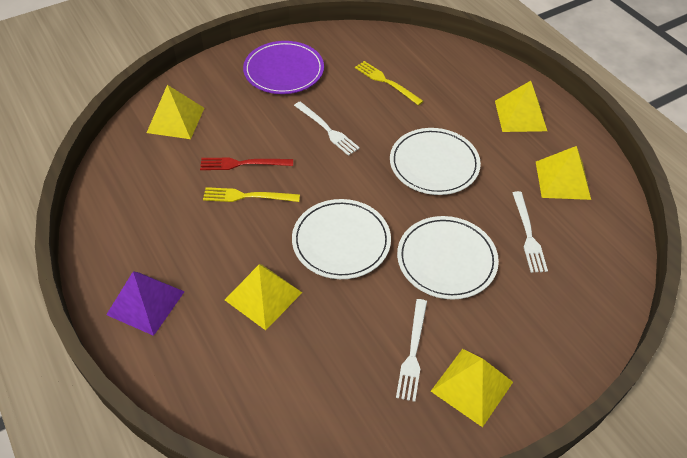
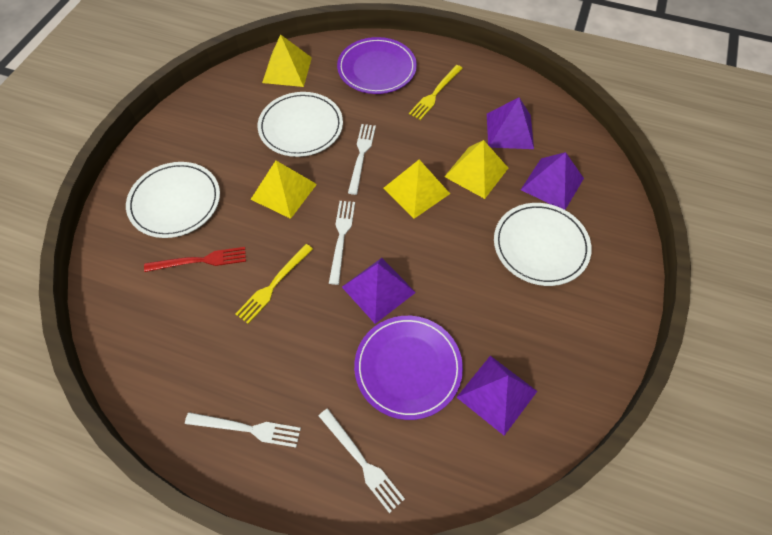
purple plate: [243,41,324,94] = 1 -> [337,37,417,94] [354,316,463,420] = 2
purple pyramid: [106,271,185,336] = 1 -> [342,258,416,324] [456,356,537,436] [487,97,534,149] [521,152,584,210] = 4
white fork: [294,102,360,156] [396,299,427,402] [513,191,548,273] = 3 -> [185,412,301,447] [319,408,405,513] [329,201,355,285] [348,124,376,195] = 4
yellow pyramid: [147,85,204,139] [225,264,302,330] [431,349,513,427] [495,81,547,132] [536,146,591,200] = 5 -> [250,161,317,219] [262,34,312,87] [383,160,450,219] [444,140,508,199] = 4

